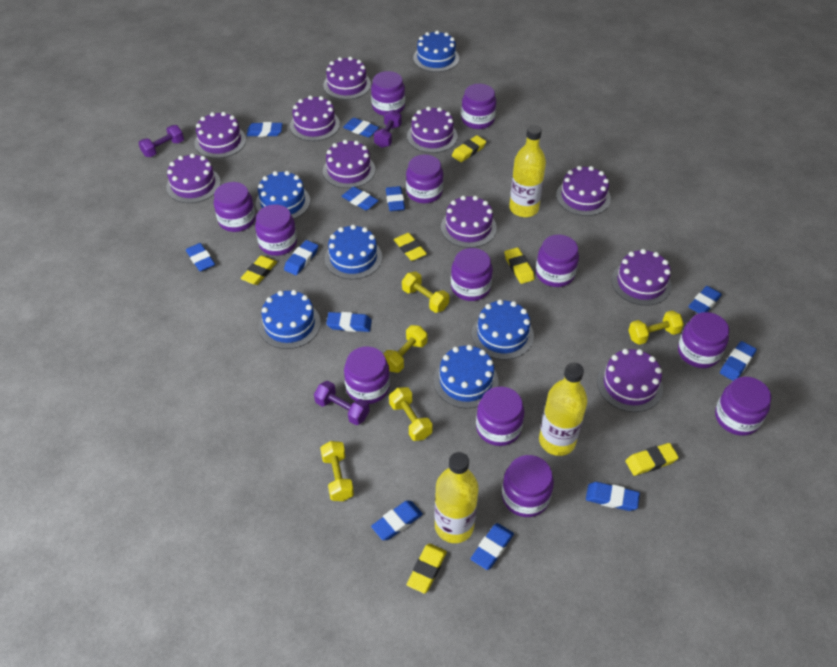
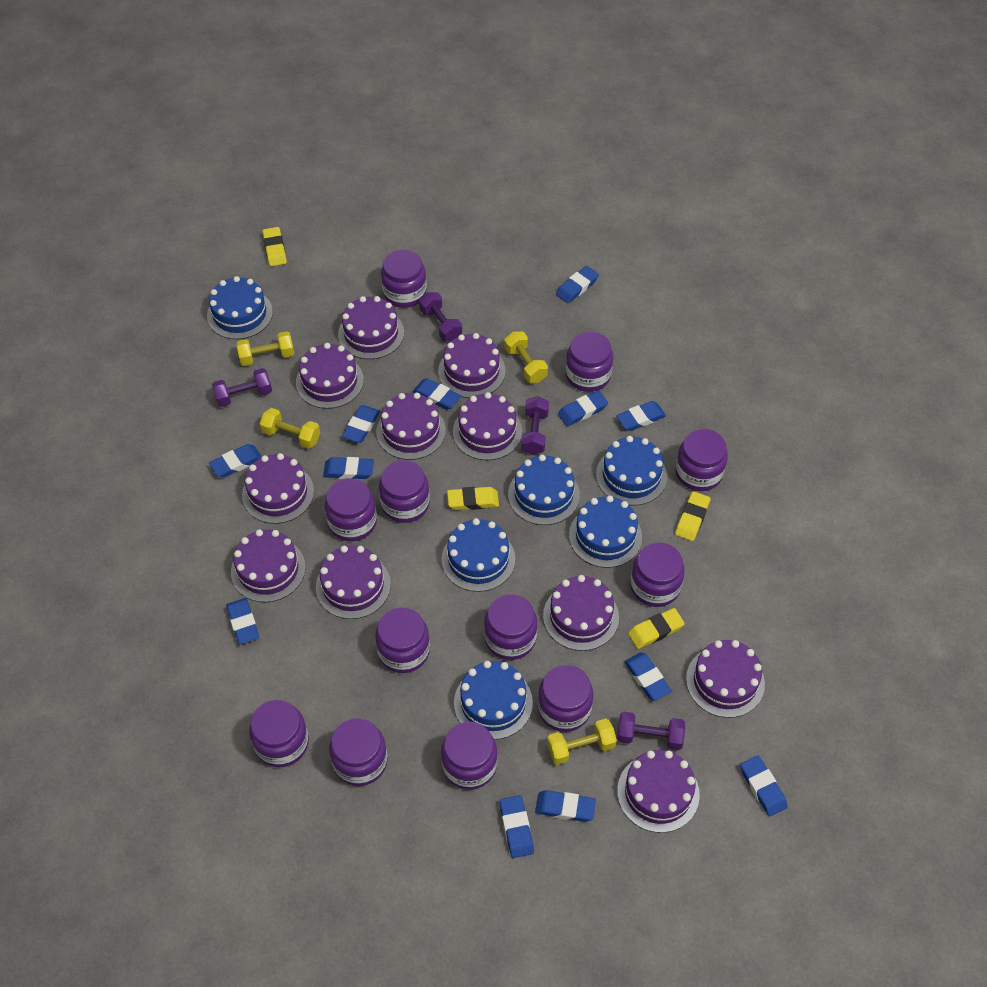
purple cake: [166,153,221,203] [195,112,246,158] [290,96,340,141] [323,57,371,100] [323,140,375,188] [407,107,458,153] [441,196,497,248] [556,166,611,216] [597,349,663,412] [612,249,672,306] = 10 -> [231,529,306,602] [242,453,314,524] [296,343,364,409] [316,546,391,619] [338,296,404,359] [376,393,446,460] [438,333,506,398] [453,392,522,460] [543,575,619,651] [617,750,700,833] [686,640,765,718] = 11
purple dumbbell: [139,125,184,157] [314,381,369,425] [374,110,402,148] = 3 -> [212,368,272,407] [419,292,462,342] [521,396,549,455] [617,712,685,750] = 4
yellow bottle: [435,452,478,543] [509,125,546,217] [539,362,588,456] = 3 -> none = 0
yellow dumbbell: [320,441,354,501] [383,325,427,373] [389,387,433,441] [402,271,449,313] [628,310,684,345] = 5 -> [236,331,294,366] [260,408,320,449] [504,331,548,383] [547,719,617,765] = 4
yellow eraser: [241,255,277,285] [394,233,427,261] [407,544,447,594] [452,135,486,162] [504,247,535,284] [625,443,679,476] = 6 -> [262,227,287,266] [447,487,499,510] [628,608,685,649] [675,491,711,541] = 4

